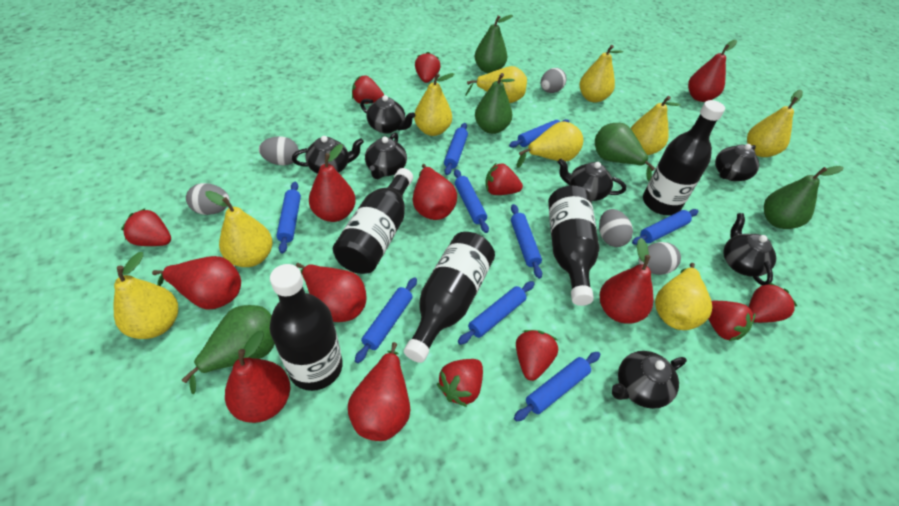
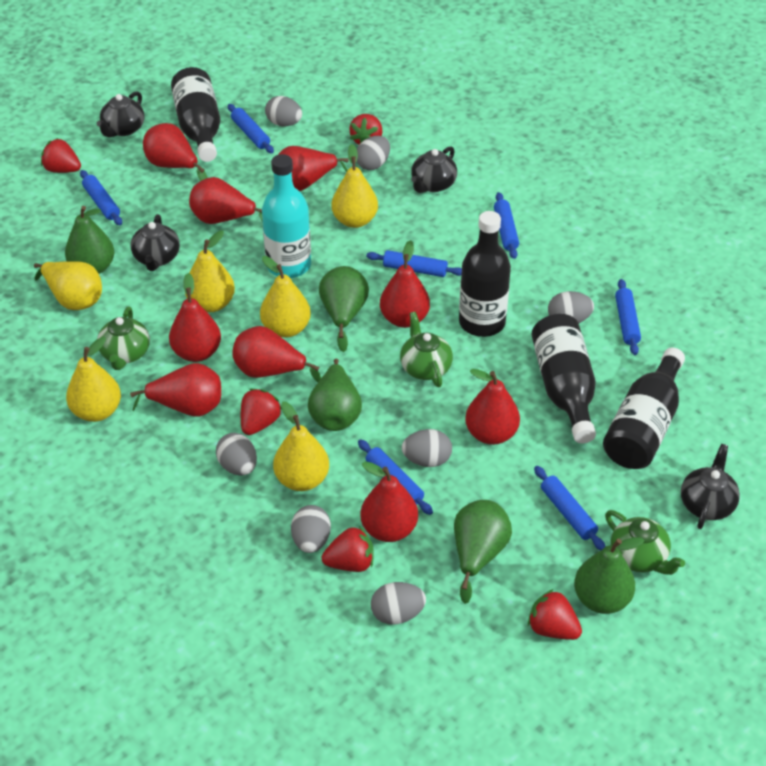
black bottle: [270,264,343,391] [333,168,413,274] [404,232,495,363] [548,186,599,306] [643,100,725,215] = 5 -> [171,67,220,162] [459,211,511,337] [531,314,596,443] [603,347,685,469] = 4
black teapot: [292,136,364,174] [360,95,415,133] [365,132,407,179] [558,159,626,201] [612,351,687,409] [715,144,759,181] [723,213,776,285] = 7 -> [97,91,144,137] [131,214,180,271] [411,146,457,193] [681,444,740,529] = 4
blue rolling pin: [276,182,301,253] [355,277,417,363] [444,123,468,175] [454,169,489,233] [458,281,535,345] [509,119,569,148] [511,204,542,279] [514,352,600,422] [632,209,698,245] = 9 -> [80,170,122,225] [228,104,274,153] [358,439,433,515] [366,250,462,277] [494,192,519,259] [534,466,605,550] [615,279,641,355] = 7
green teapot: none = 0 -> [97,307,150,370] [400,312,453,387] [605,510,685,575] = 3
grey egg: [186,183,230,215] [259,136,299,165] [541,68,567,93] [599,209,633,247] [639,242,681,275] = 5 -> [216,433,257,476] [265,96,302,126] [291,505,331,553] [357,136,390,170] [371,582,426,625] [402,429,452,467] [548,291,594,323] = 7
red pear: [152,256,241,310] [225,331,290,423] [296,263,366,322] [309,144,356,222] [348,342,410,441] [413,164,457,220] [600,238,653,324] [688,40,737,102] = 8 -> [130,363,221,417] [143,123,207,181] [169,273,221,362] [189,177,263,224] [232,326,321,382] [278,146,349,191] [360,461,418,542] [380,240,430,328] [465,369,520,445] = 9
red strawberry: [121,209,171,246] [352,76,384,104] [415,52,441,83] [437,359,483,407] [485,163,523,195] [516,330,558,381] [708,301,756,341] [749,282,797,323] = 8 -> [41,138,81,173] [241,389,282,435] [322,526,374,572] [349,114,382,145] [528,589,582,640] = 5
turquoise bottle: none = 0 -> [262,154,311,278] = 1
yellow pear: [114,252,178,339] [205,191,273,267] [414,73,455,136] [465,66,527,103] [517,121,583,168] [579,45,623,103] [631,96,681,155] [655,263,712,330] [747,90,803,157] = 9 -> [34,261,102,310] [66,337,121,422] [185,230,235,312] [260,256,311,337] [273,401,329,491] [331,144,378,228] = 6

